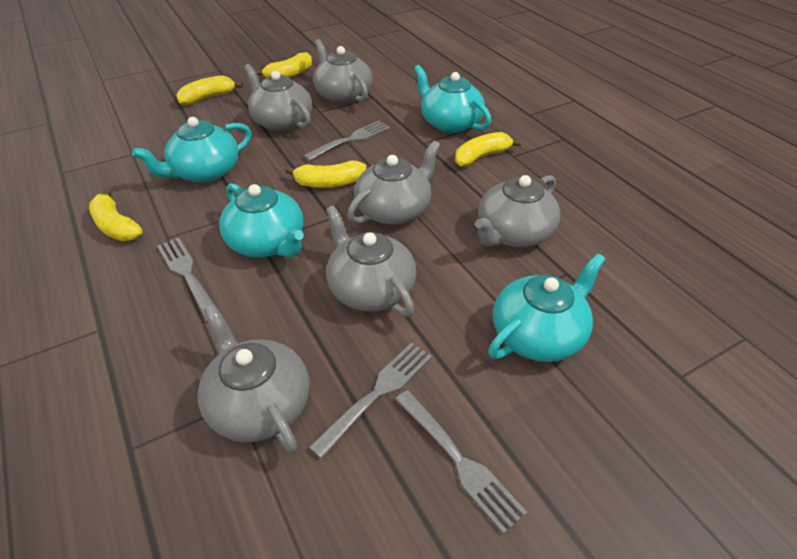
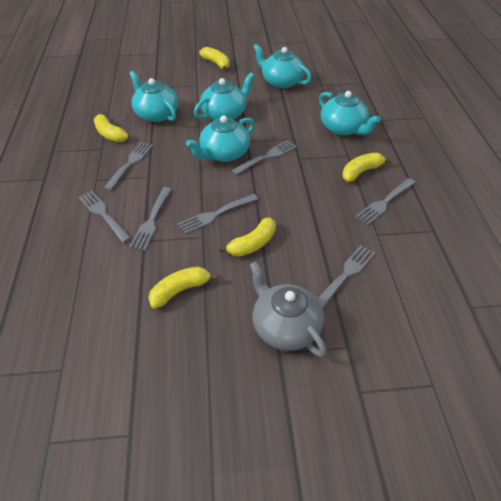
grey fork: [157,238,214,322] [303,120,390,161] [309,342,432,459] [395,390,527,534] = 4 -> [79,191,131,243] [104,142,153,191] [129,187,172,250] [178,194,258,234] [231,140,297,175] [317,245,375,309] [356,178,415,225] = 7
grey teapot: [197,304,310,453] [244,64,312,132] [313,39,372,104] [326,206,417,317] [347,141,441,225] [475,175,560,247] = 6 -> [250,261,326,357] = 1
turquoise teapot: [132,117,252,183] [219,183,304,257] [414,65,491,133] [488,253,606,362] = 4 -> [130,71,178,122] [186,115,255,162] [194,73,255,120] [253,44,312,88] [319,91,381,135] = 5

